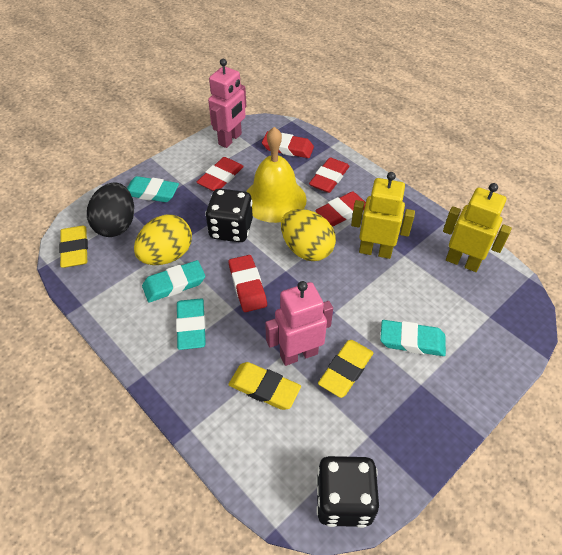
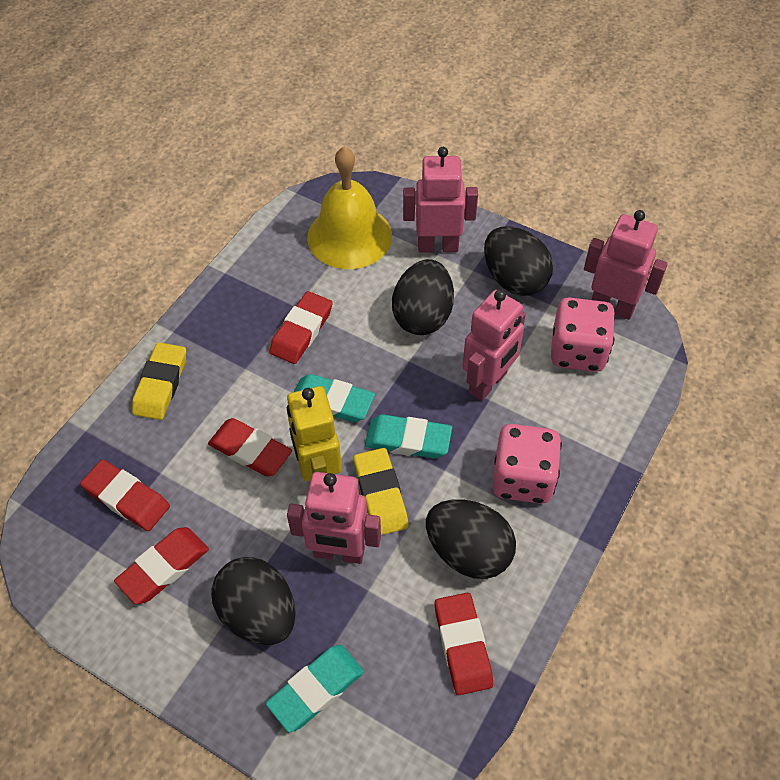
black dice: [205,189,253,242] [316,456,379,528] = 2 -> none = 0
black egg: [87,183,134,237] = 1 -> [211,557,296,645] [392,259,454,335] [426,500,516,579] [484,226,553,296] = 4
pink dice: none = 0 -> [493,424,562,504] [551,297,615,372] = 2
pink robot: [208,59,246,148] [265,281,333,366] = 2 -> [287,472,381,564] [403,147,478,253] [462,290,526,401] [584,210,668,320] = 4
turquoise eraser: [127,176,179,202] [142,260,205,302] [176,298,206,350] [380,320,446,356] = 4 -> [266,645,364,732] [294,374,375,422] [365,414,452,458] = 3
yellow egg: [134,215,192,265] [281,209,336,261] = 2 -> none = 0
yellow eraser: [59,226,88,268] [228,362,301,410] [318,340,373,398] = 3 -> [132,342,186,420] [354,448,409,535] = 2
yellow robot: [351,172,415,259] [443,183,512,272] = 2 -> [287,386,342,481] = 1

